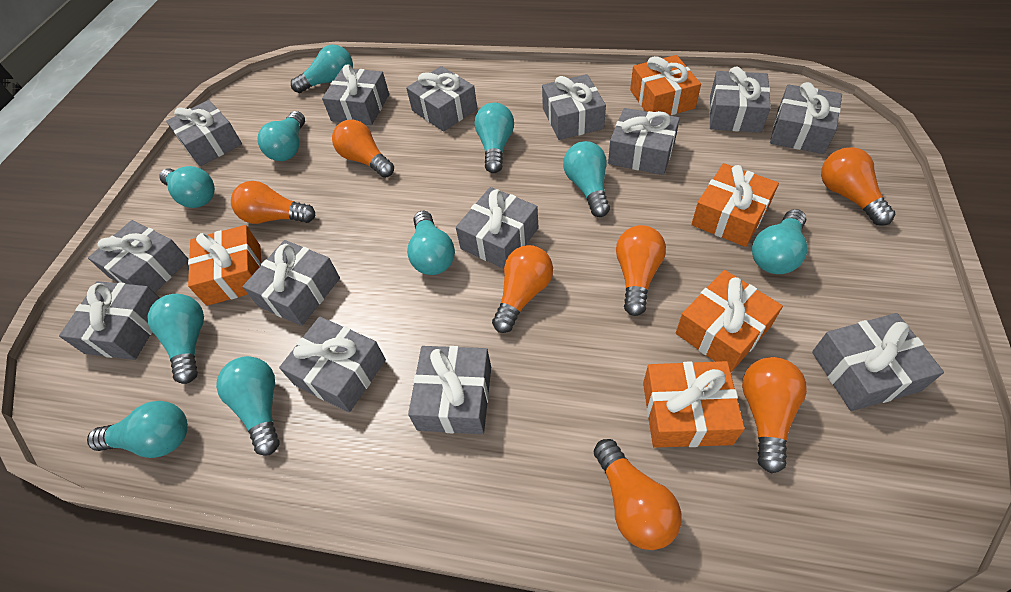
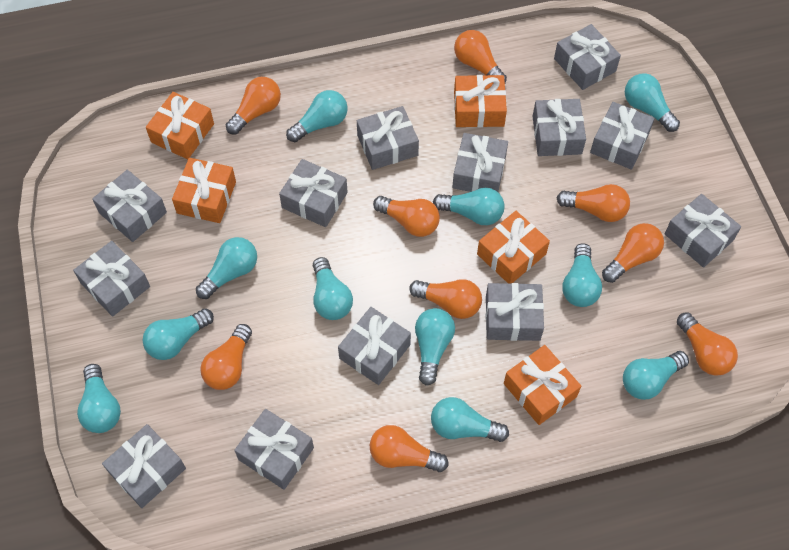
grey gift: [59,281,160,360] [88,220,188,293] [166,100,242,166] [243,240,340,326] [279,317,386,412] [322,64,389,125] [406,66,478,131] [408,346,491,434] [456,187,538,269] [542,74,606,140] [608,108,680,175] [709,67,771,133] [770,82,842,154] [812,313,944,411] = 14 -> [73,241,150,317] [92,170,167,242] [102,424,186,508] [234,409,314,490] [279,159,348,227] [338,307,411,385] [357,106,419,170] [452,133,508,192] [486,283,544,341] [532,99,586,156] [554,24,621,90] [590,102,655,170] [665,194,741,268] = 13
orange light bulb: [231,181,315,224] [332,120,394,178] [492,245,553,333] [594,439,682,550] [616,225,666,316] [742,357,807,473] [821,147,895,226] = 7 -> [200,324,252,390] [226,77,281,135] [370,425,449,472] [373,196,440,237] [409,279,482,319] [454,30,507,83] [557,184,630,222] [602,223,664,283] [677,312,738,376] = 9
turquoise light bulb: [87,401,188,458] [147,294,204,384] [159,166,215,208] [216,356,280,456] [258,111,305,161] [291,44,353,93] [407,211,455,275] [475,103,514,173] [563,141,610,217] [752,209,807,274] = 10 -> [77,364,121,433] [143,308,214,360] [196,237,257,299] [286,90,348,142] [313,257,353,320] [415,308,455,386] [431,397,509,442] [433,188,505,225] [562,243,602,307] [623,351,689,400] [625,73,680,132] = 11

